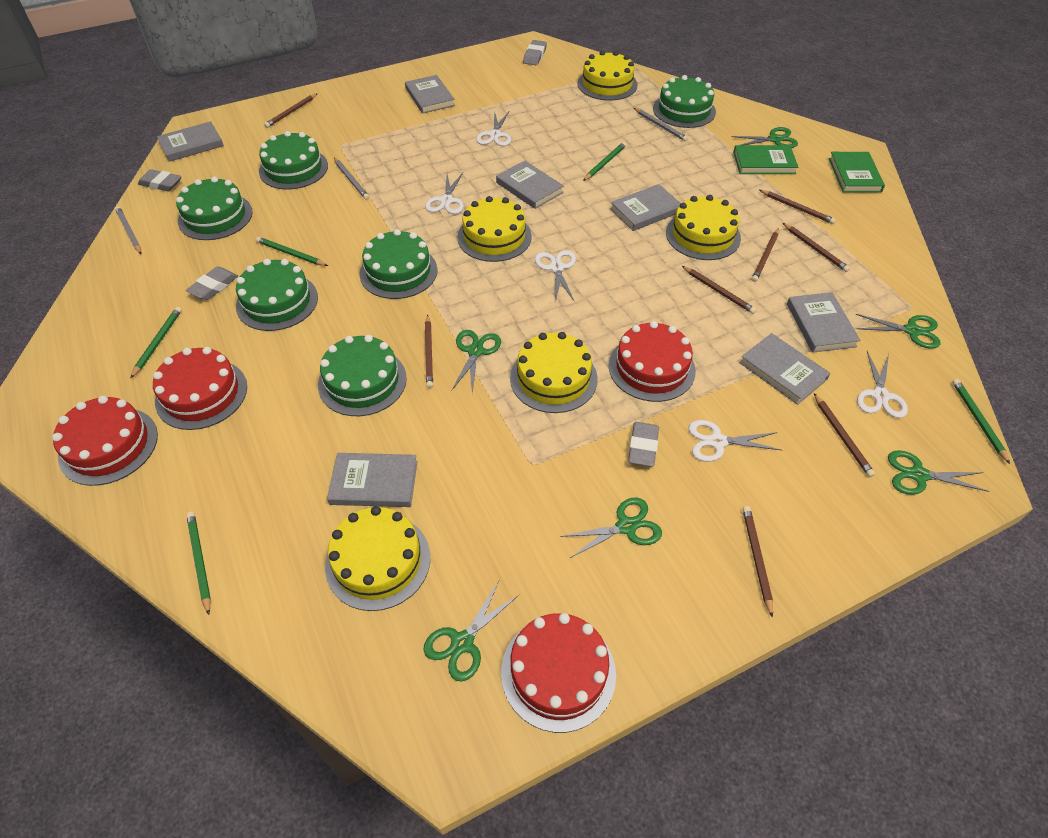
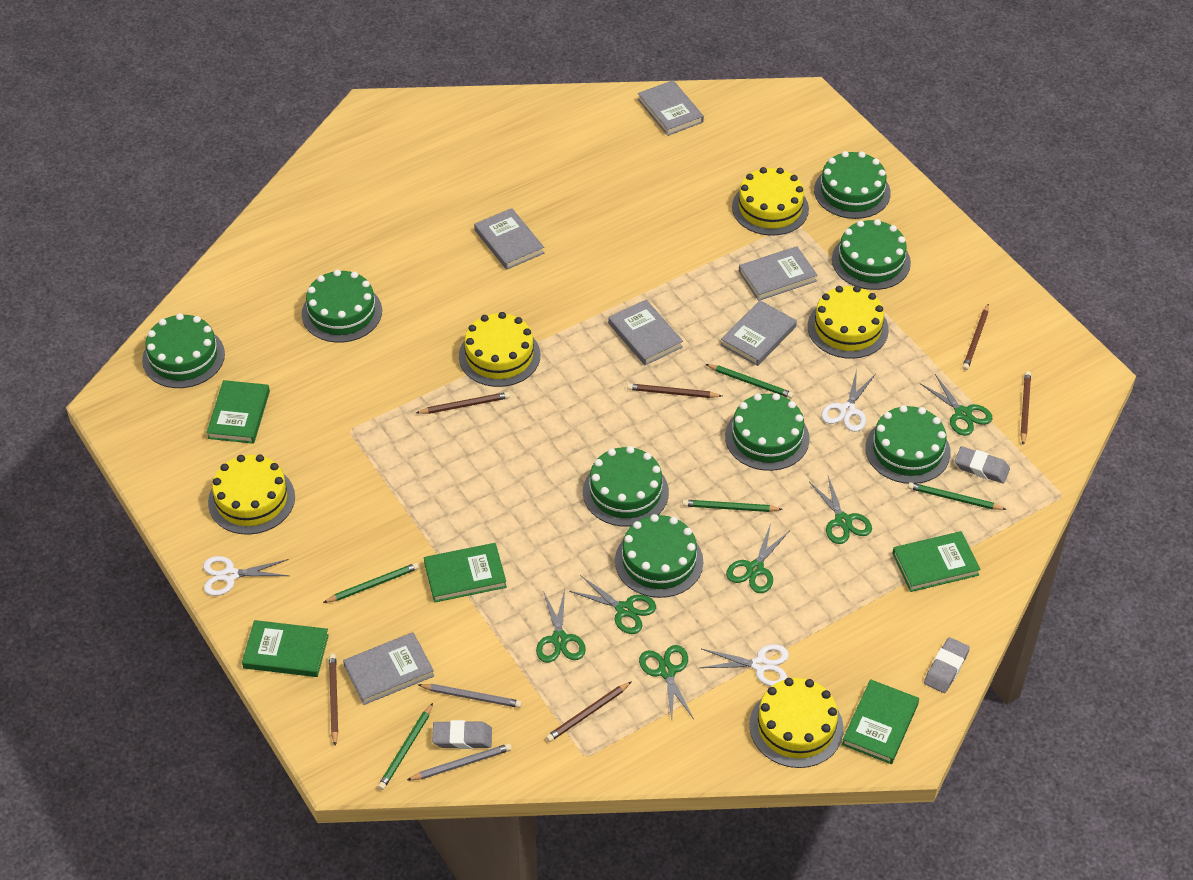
brown pencil: [264,93,318,128] [425,315,433,388] [682,266,756,314] [743,506,773,618] [752,228,779,282] [760,190,836,224] [783,223,850,272] [814,393,875,477] = 8 -> [329,654,338,746] [416,392,510,414] [546,681,632,742] [627,383,722,398] [962,304,989,370] [1021,371,1031,445] = 6
green book: [733,145,798,174] [829,152,885,193] = 2 -> [206,380,270,444] [242,620,329,677] [424,543,507,603] [842,679,919,764] [892,531,981,592] = 5
green cake: [176,176,253,240] [236,259,318,331] [259,131,328,190] [318,335,407,416] [359,229,438,299] [653,75,716,128] = 6 -> [142,313,225,388] [302,270,382,343] [583,446,669,527] [615,514,703,598] [725,393,810,471] [814,151,891,219] [832,219,911,290] [865,405,951,484] = 8
grey book: [157,121,224,162] [327,453,418,507] [405,75,455,114] [496,161,564,209] [610,184,681,231] [739,333,831,405] [787,292,861,353] = 7 -> [343,632,434,705] [474,208,544,270] [608,300,683,365] [638,80,704,136] [721,300,797,366] [739,246,818,301] = 6
grey eraser: [138,169,182,191] [186,266,238,300] [523,40,547,65] [628,422,659,467] = 4 -> [432,720,492,749] [924,637,970,693] [955,446,1010,484] = 3
grey pencil: [115,206,141,254] [334,158,369,200] [634,108,688,142] = 3 -> [407,743,512,780] [418,684,522,708] = 2
red cake: [52,396,158,486] [153,347,247,430] [501,613,616,733] [609,321,696,402] = 4 -> none = 0
white scissors: [425,173,464,214] [476,110,511,146] [535,250,576,303] [689,420,781,462] [857,351,908,418] = 5 -> [203,556,289,596] [700,644,789,686] [821,369,876,432] = 3

